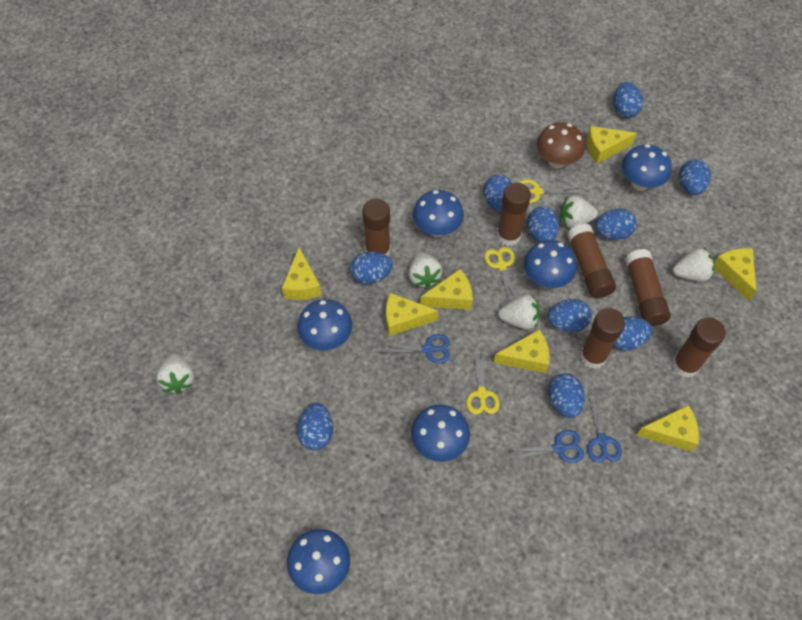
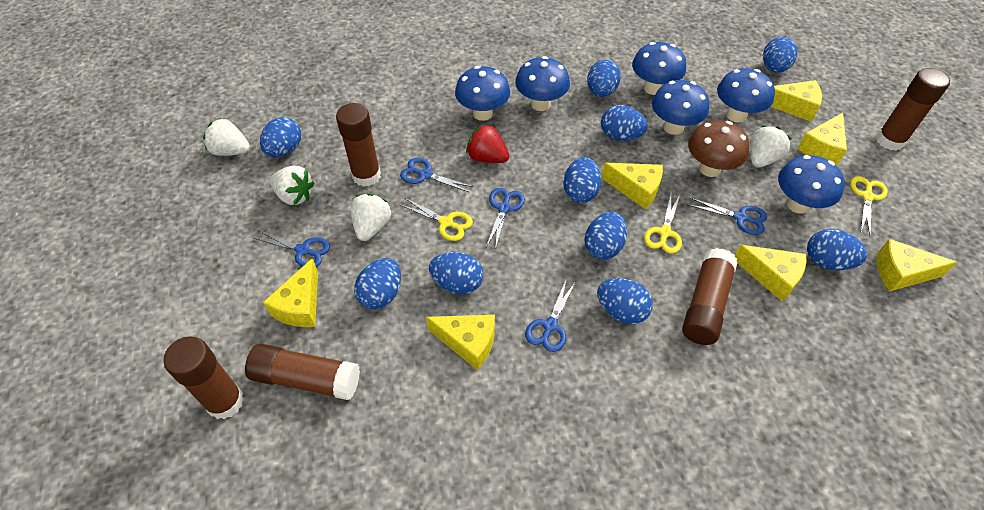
blue scissors: [382,334,450,363] [510,430,584,463] [587,394,622,463] = 3 -> [252,230,330,267] [400,158,473,192] [486,188,525,250] [525,278,576,352] [687,197,767,235] = 5
brown glue stick: [362,198,390,256] [497,183,531,246] [567,223,616,298] [580,308,625,369] [625,249,671,326] [672,317,726,378] = 6 -> [163,336,244,419] [245,344,360,400] [336,103,381,187] [682,248,737,345] [876,68,950,151] = 5
red strawberry: none = 0 -> [466,124,509,163] = 1
white strawberry: [156,353,194,394] [409,252,442,289] [498,295,540,329] [560,196,598,228] [673,248,715,281] = 5 -> [203,118,250,156] [270,165,315,205] [350,193,391,241] [750,125,791,168] = 4

